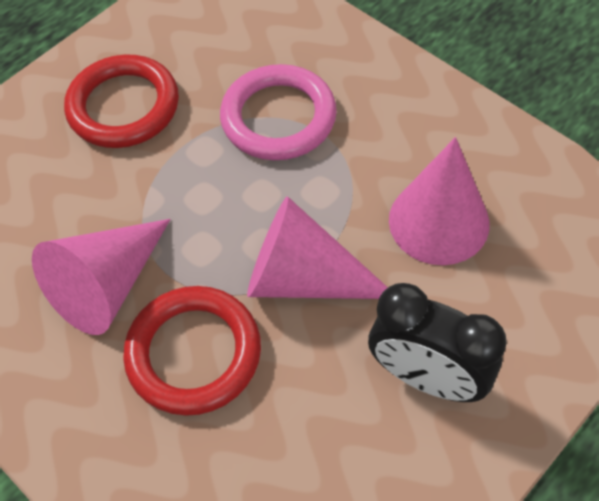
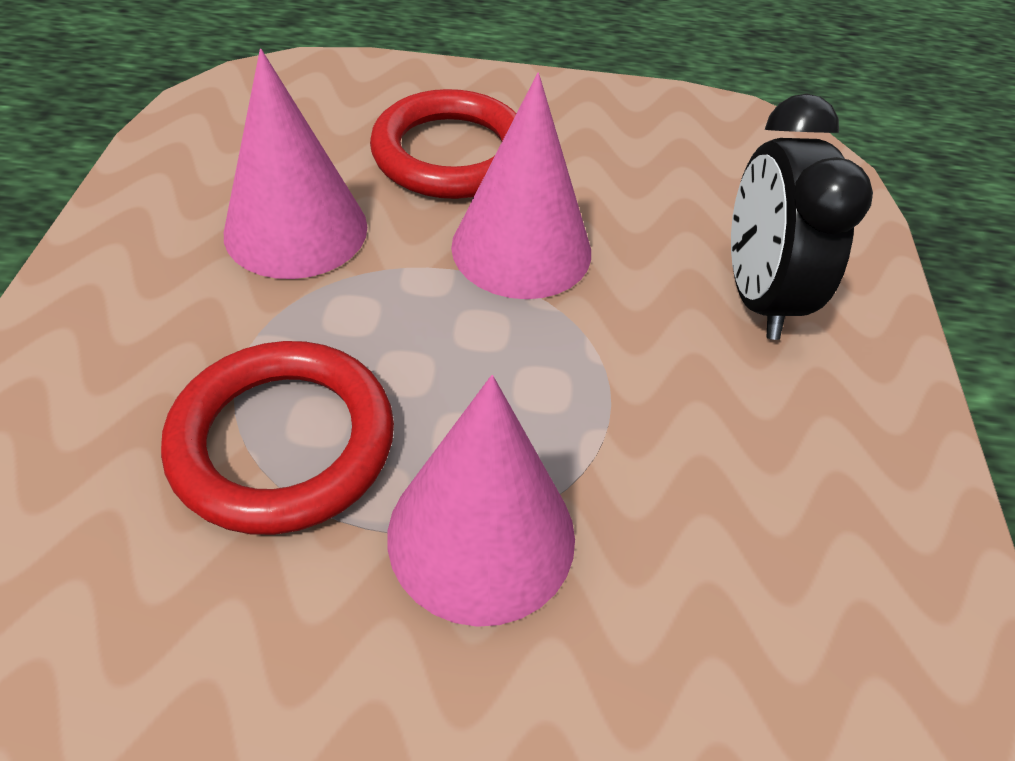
pink ring: [220,64,337,160] = 1 -> none = 0

